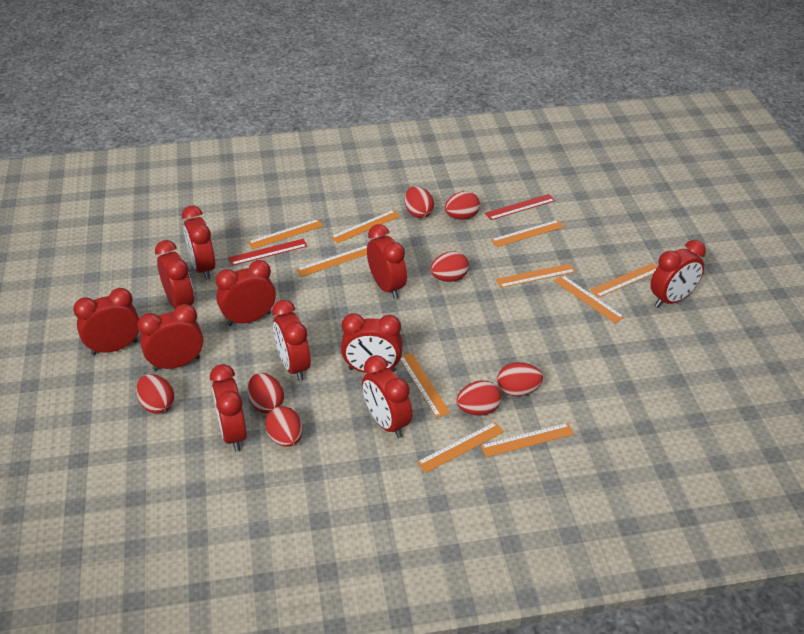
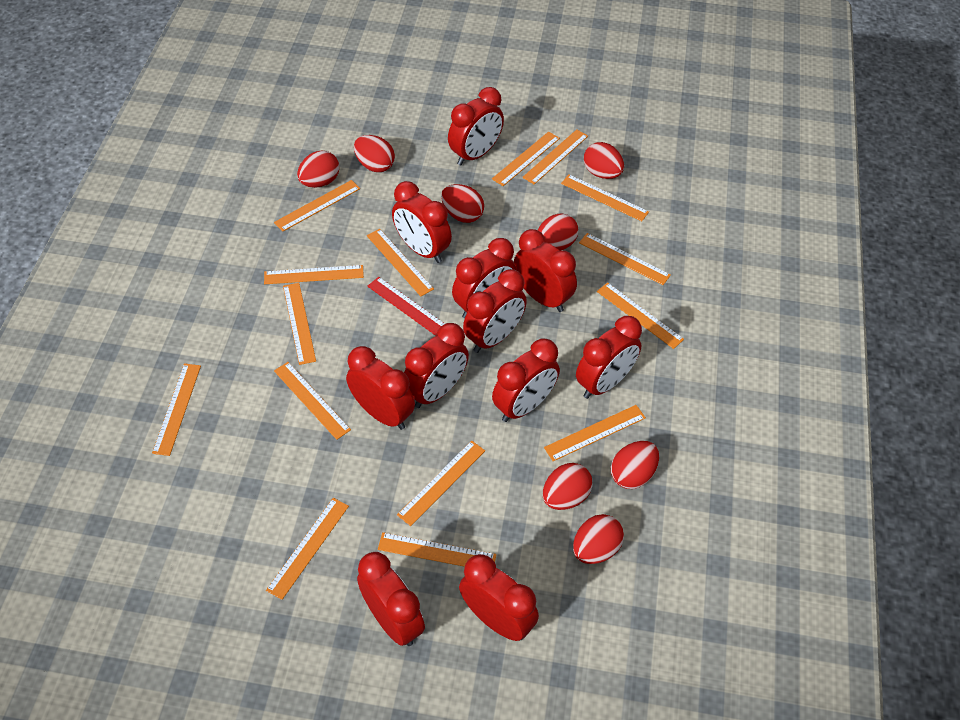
orange ruler: [248,219,323,249] [296,245,367,277] [331,210,400,244] [400,353,450,418] [417,422,504,473] [480,423,574,457] [491,220,564,247] [496,264,576,288] [554,275,624,323] [590,263,657,298] = 10 -> [152,363,201,456] [264,265,364,284] [266,498,349,600] [274,180,360,232] [274,362,351,440] [283,283,316,365] [367,229,434,296] [378,532,496,567] [397,441,485,526] [492,132,560,186] [522,129,588,184] [544,405,646,461] [561,174,649,221] [579,233,671,285] [597,282,684,349] = 15
red ruler: [228,239,308,266] [485,194,555,220] = 2 -> [367,277,445,336] = 1

